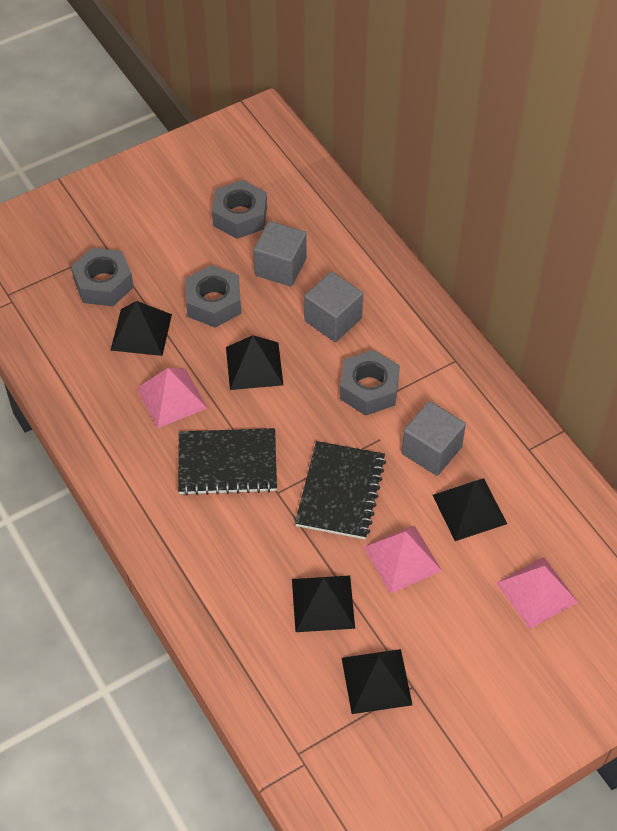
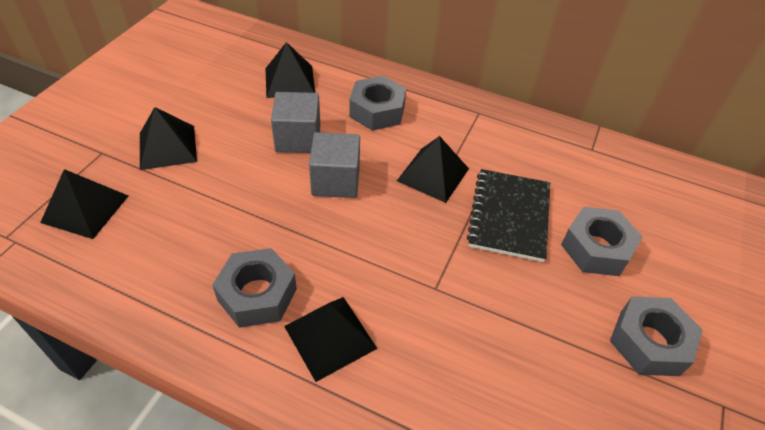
black notebook: [178,428,277,496] [295,441,386,539] = 2 -> [467,169,550,262] = 1
grey cube: [253,221,307,286] [304,272,363,342] [402,401,466,476] = 3 -> [271,92,320,153] [309,132,360,198] = 2
pink pyramid: [137,368,207,428] [364,525,442,594] [496,557,578,629] = 3 -> none = 0

